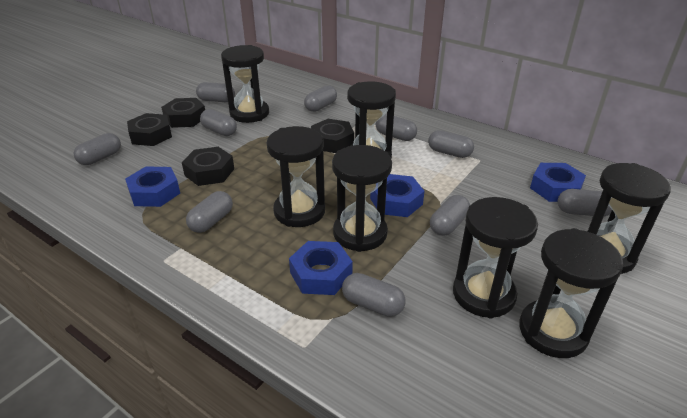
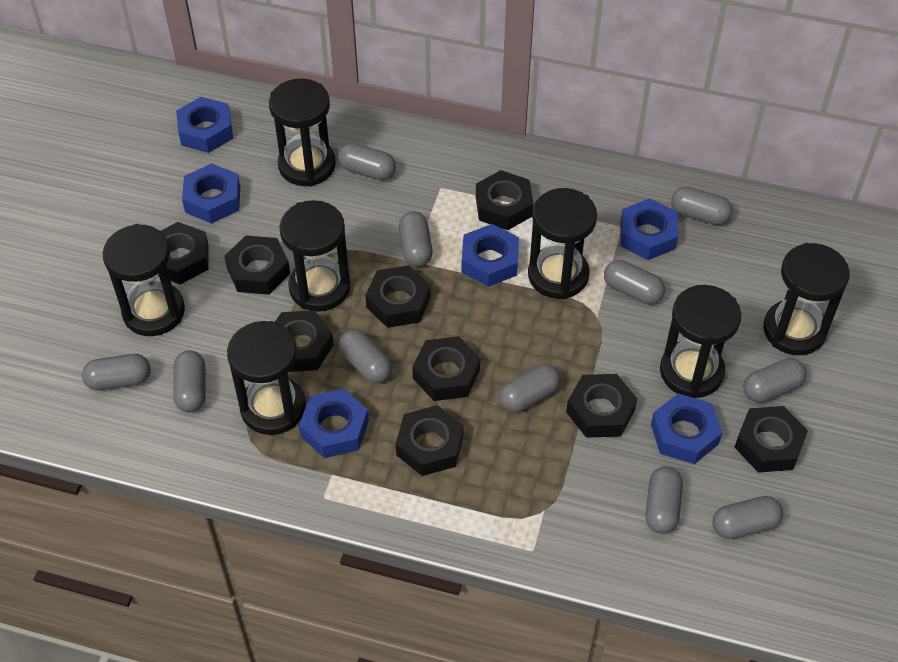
black nut: [127,113,172,146] [161,98,205,128] [182,147,234,186] [311,119,354,153] = 4 -> [158,222,208,285] [224,235,290,295] [275,310,334,372] [365,265,431,328] [396,405,464,476] [412,336,480,401] [476,170,534,230] [566,374,637,438] [734,406,808,473] = 9
blue nut: [125,167,180,207] [289,241,353,295] [370,174,424,217] [530,163,586,202] = 4 -> [176,97,233,153] [182,163,240,224] [299,389,369,458] [461,224,519,287] [620,198,678,260] [651,393,722,464] = 6
grey capsule: [74,133,121,165] [186,191,233,233] [196,82,235,102] [200,109,237,136] [304,85,337,112] [342,273,406,317] [376,114,417,141] [428,130,474,158] [430,195,470,236] [558,189,612,217] = 10 -> [82,354,151,391] [173,350,206,412] [338,143,396,180] [339,330,392,383] [399,211,433,267] [499,364,561,412] [604,260,665,304] [646,466,683,534] [671,187,733,225] [713,496,783,539] [743,358,807,403] = 11

